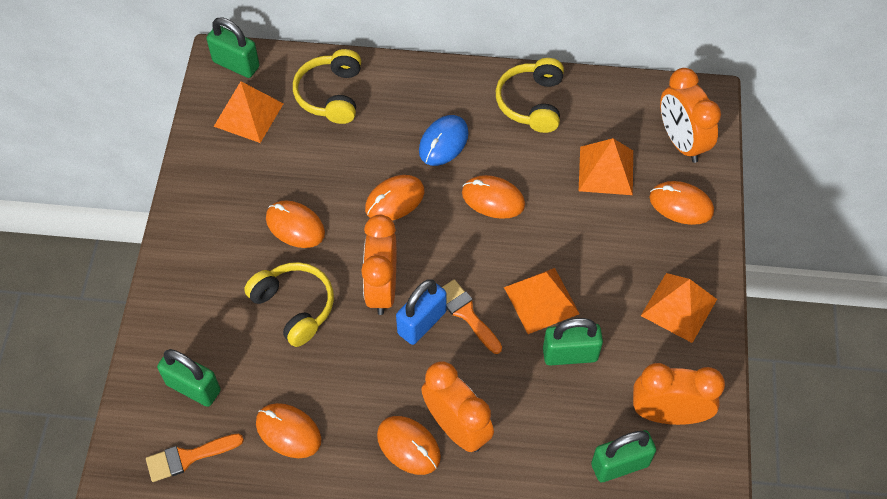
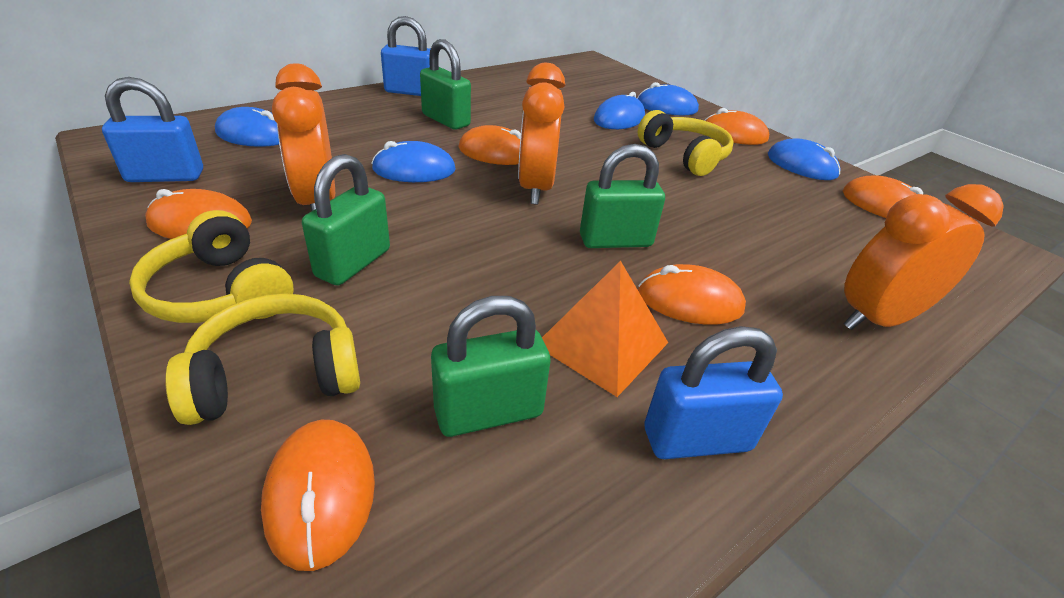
blue mouse: [419,115,469,166] = 1 -> [215,107,279,147] [372,141,456,182] [594,92,645,129] [637,82,699,115] [768,138,841,180] = 5
blue padlock: [396,279,447,345] = 1 -> [102,77,203,182] [381,16,430,96] [644,326,783,459] = 3
orange brush: [146,434,244,482] [442,279,502,354] = 2 -> none = 0
orange clock: [361,215,396,315] [421,361,494,452] [633,363,725,425] [660,68,721,163] = 4 -> [272,64,335,211] [518,63,565,205] [843,184,1004,330] = 3
orange pyramid: [214,82,284,143] [504,268,580,334] [579,138,633,195] [641,273,717,343] = 4 -> [542,261,668,397] = 1

